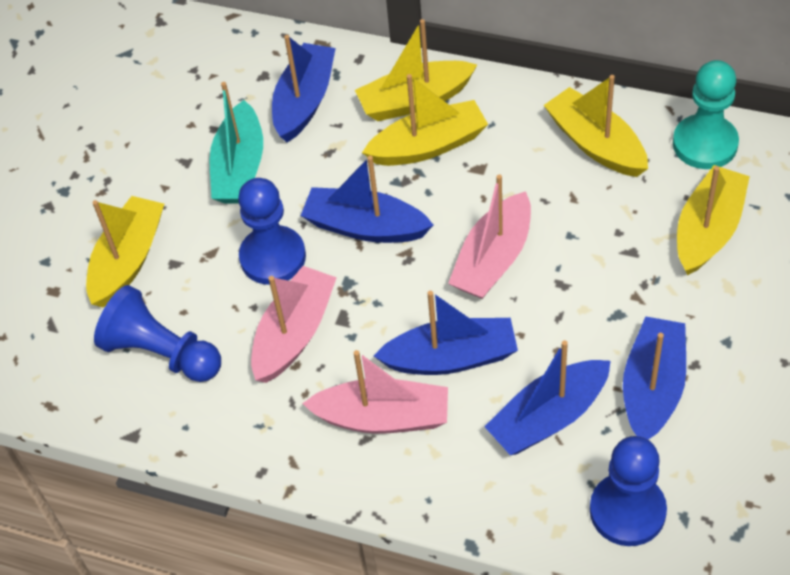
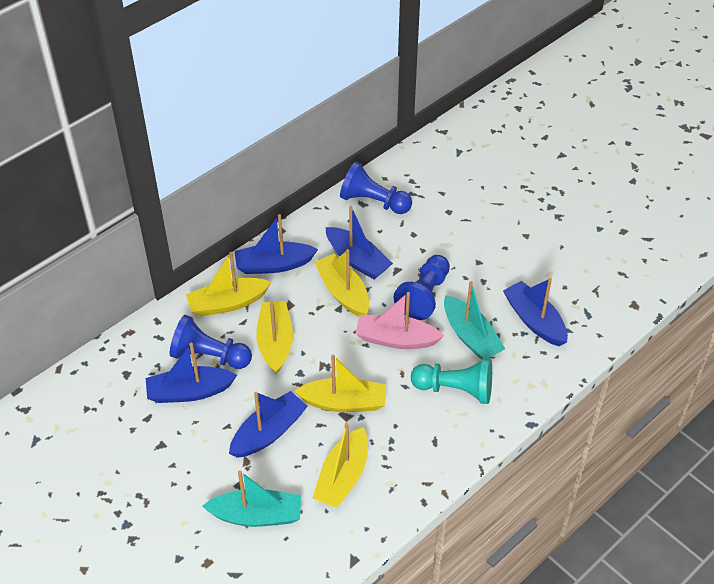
pink boat: [251,266,337,383] [302,350,448,434] [448,174,531,299] = 3 -> [356,292,444,349] = 1
turquoise boat: [209,82,263,203] = 1 -> [202,470,301,527] [444,281,505,360] = 2

